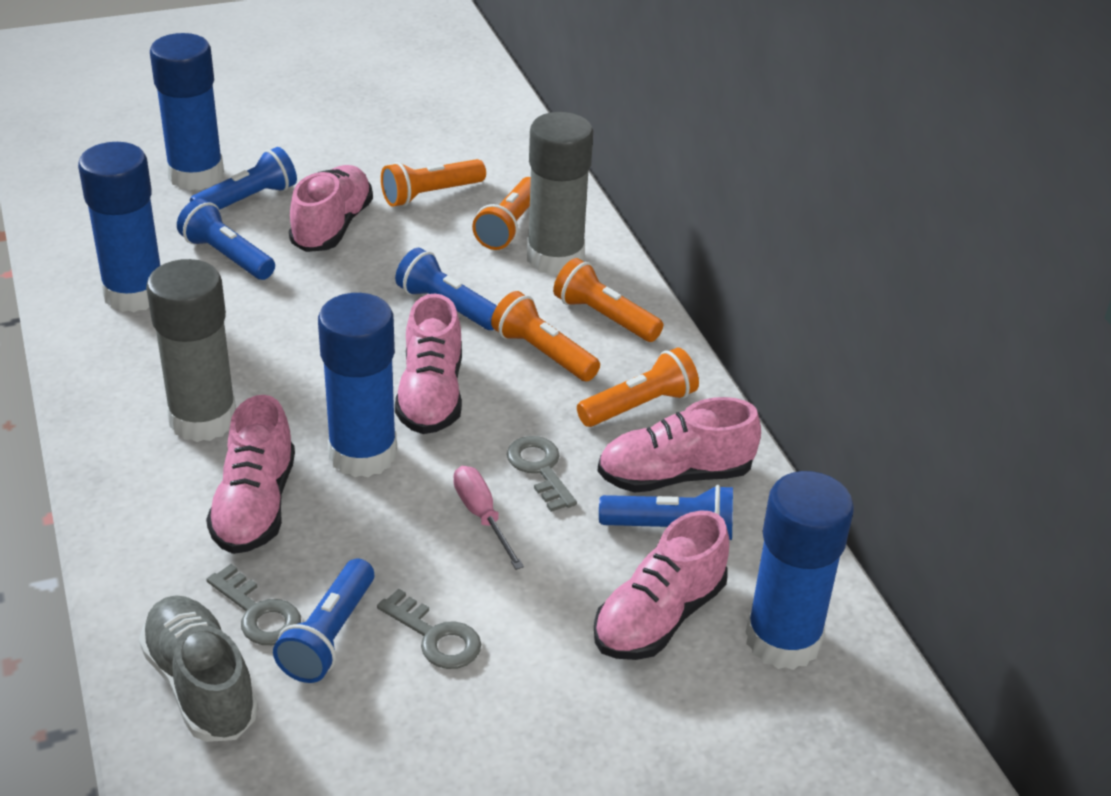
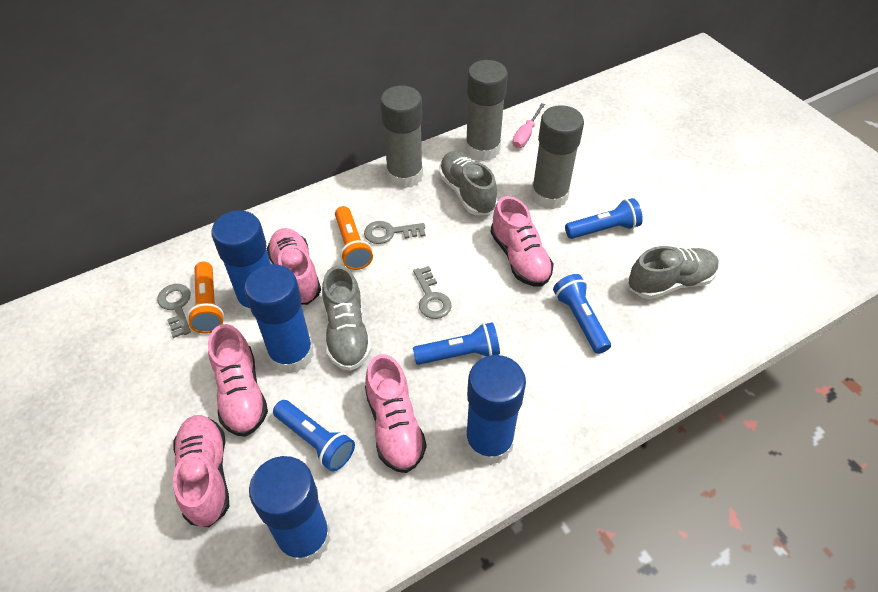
blue flashlight: [177,199,275,280] [190,147,297,210] [273,559,374,683] [395,248,497,330] [599,485,733,540] = 5 -> [273,400,355,472] [413,322,500,365] [553,274,611,354] [565,198,643,239] = 4
grey glue stick: [146,259,236,442] [527,112,593,275] = 2 -> [380,86,423,189] [465,60,508,161] [531,105,584,209] = 3
grey shoe: [139,595,259,742] = 1 -> [322,265,372,371] [439,151,497,215] [629,246,719,299] = 3
orange flashlight: [381,159,486,207] [472,177,531,250] [491,291,600,381] [553,258,663,342] [577,348,699,427] = 5 -> [187,261,224,334] [335,206,373,270] = 2

